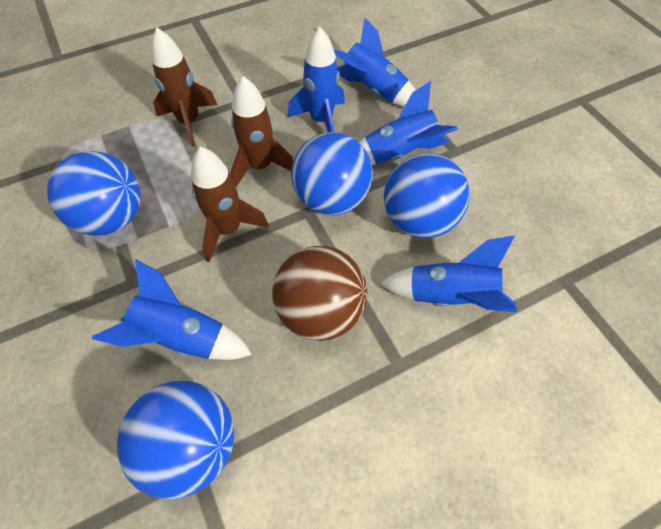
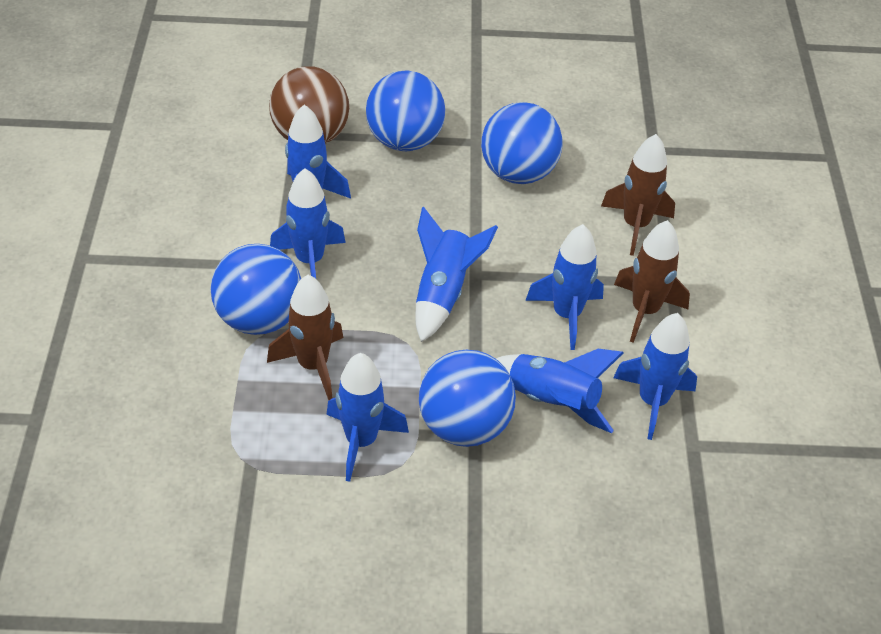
blue rocket: [92,259,252,360] [288,27,345,132] [334,18,415,107] [359,81,458,165] [380,235,517,312] = 5 -> [270,168,346,279] [285,105,351,216] [326,353,409,482] [416,207,498,342] [496,349,623,433] [525,224,604,350] [613,313,697,440] = 7

